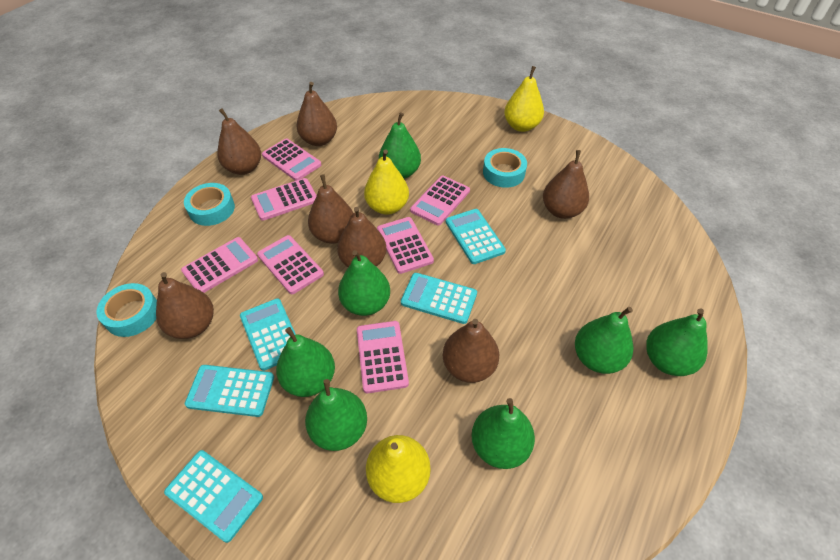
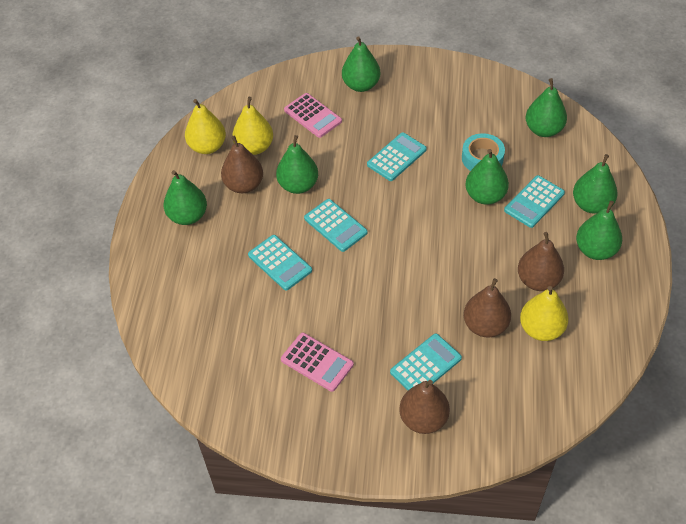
brown pear: [156,272,214,339] [217,108,261,175] [296,82,337,146] [308,174,353,244] [337,207,387,267] [443,319,499,383] [543,150,589,219] = 7 -> [221,135,263,193] [400,380,450,434] [464,278,511,337] [518,232,564,291] = 4
pink calculator: [181,237,258,293] [251,178,317,221] [257,235,324,294] [262,138,321,181] [357,321,409,393] [377,217,434,274] [410,176,470,226] = 7 -> [281,333,354,392] [284,93,342,138] = 2
turquoise tape: [96,283,157,337] [184,183,235,226] [483,148,527,188] = 3 -> [462,133,505,171] = 1

